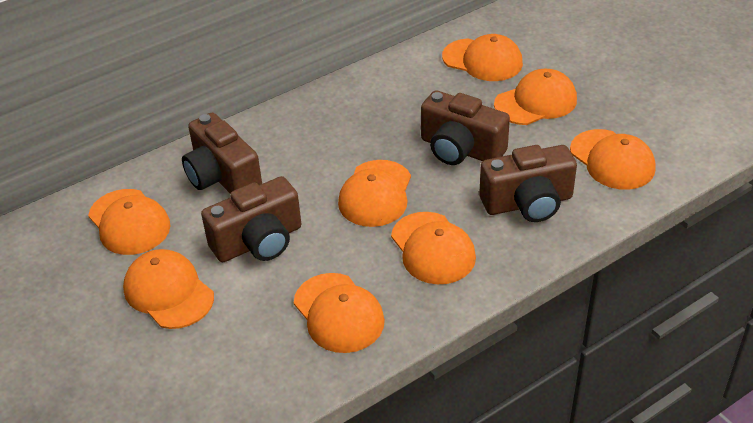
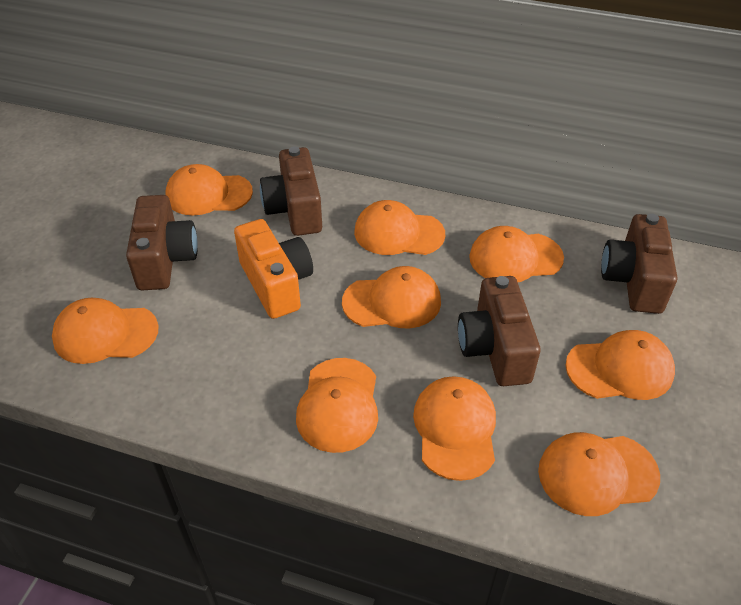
orange camera: none = 0 -> [234,219,313,319] = 1
orange cap: [88,189,171,255] [123,249,214,329] [294,273,385,353] [338,160,411,227] [391,212,476,284] [442,34,523,81] [494,69,577,125] [570,129,656,190] = 8 -> [52,298,159,364] [165,164,253,215] [296,358,378,453] [342,266,441,328] [354,200,445,255] [413,376,496,481] [469,226,564,282] [538,432,660,516] [565,330,675,400] = 9

